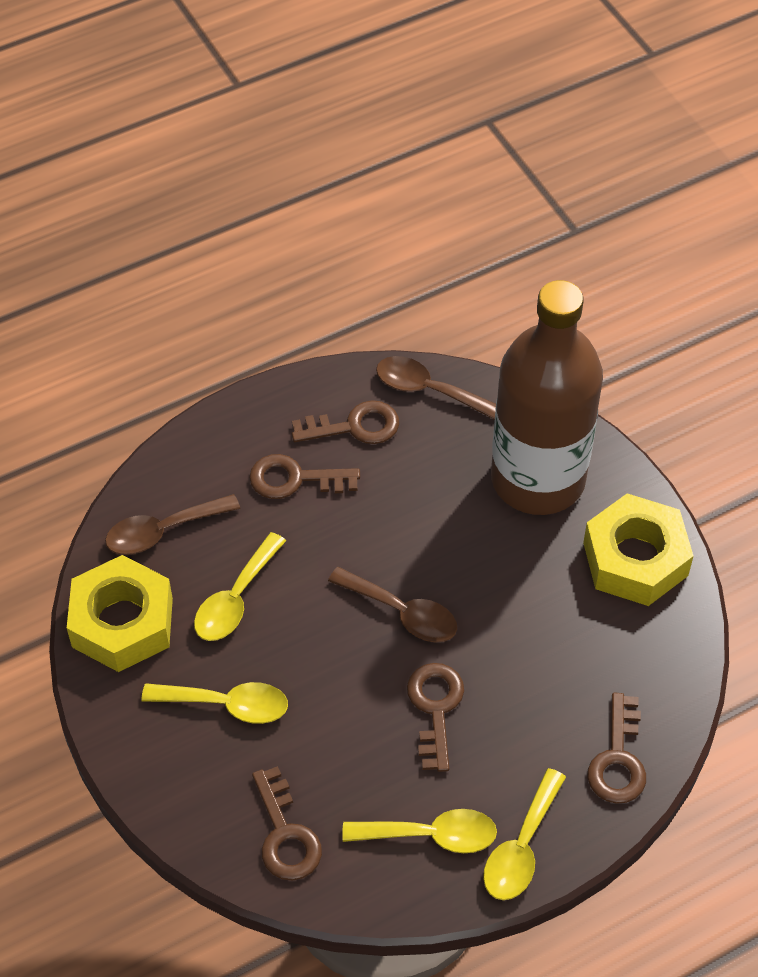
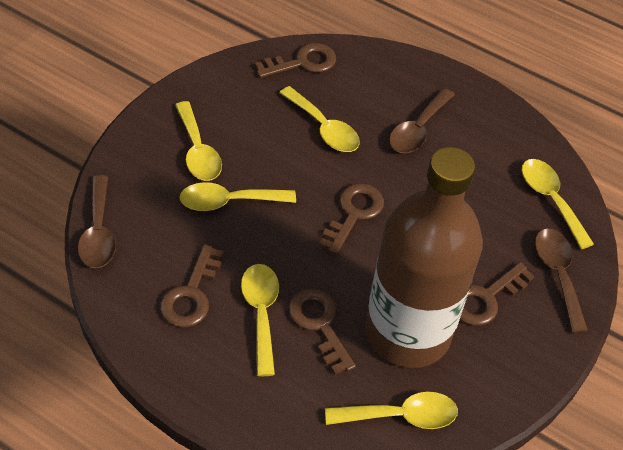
yellow nut: [67,555,173,672] [583,493,693,606] = 2 -> none = 0
yellow spoon: [141,682,288,724] [194,532,286,641] [342,809,497,853] [483,768,566,900] = 4 -> [175,101,222,181] [179,182,296,211] [241,264,279,376] [279,86,360,152] [325,392,458,429] [521,159,594,250] = 6

